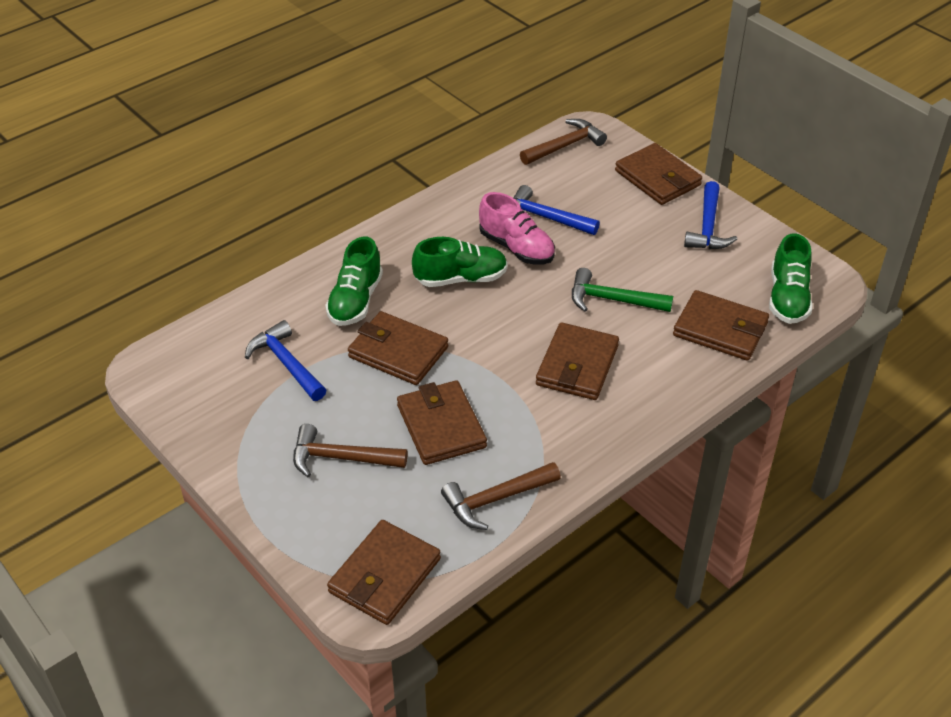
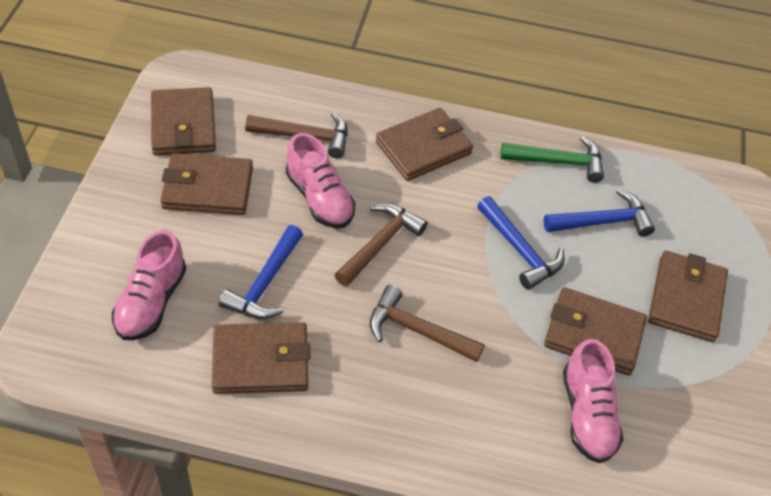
green shoe: [325,237,383,326] [412,237,508,287] [769,233,812,324] = 3 -> none = 0
pink shoe: [479,192,555,265] = 1 -> [112,230,186,340] [286,133,355,228] [563,339,624,463] = 3

